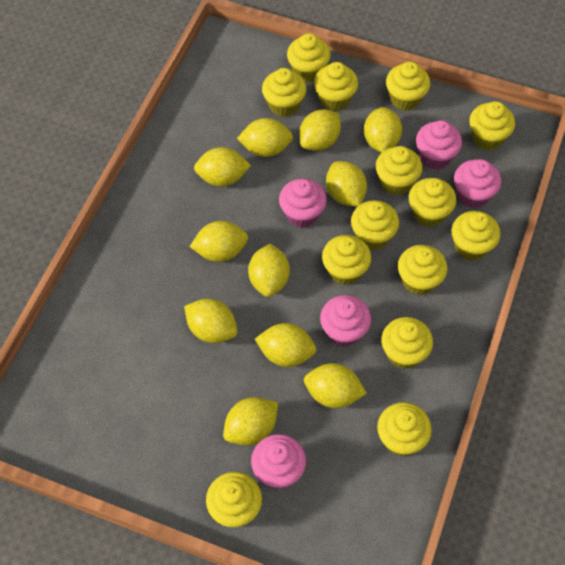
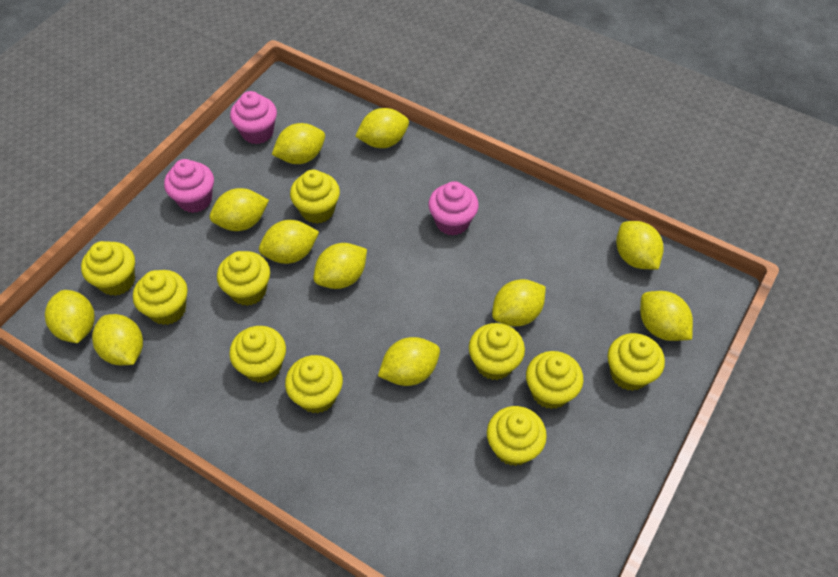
pink cupcake: [251,434,306,488] [279,179,327,228] [320,295,371,347] [416,120,462,169] [454,159,501,208] = 5 -> [164,159,214,213] [230,91,277,144] [428,181,479,236] = 3
yellow cupcake: [206,472,262,527] [262,68,307,117] [287,33,331,83] [314,62,358,111] [322,235,371,285] [351,200,399,250] [376,146,422,195] [377,402,432,456] [381,317,433,369] [386,61,430,111] [398,245,447,295] [409,178,456,227] [452,211,500,261] [469,101,515,151] = 14 -> [81,241,135,296] [133,270,188,325] [217,251,270,306] [229,326,286,383] [285,355,343,413] [290,170,340,224] [469,323,525,380] [487,406,547,466] [526,351,583,409] [608,333,665,391] = 10

